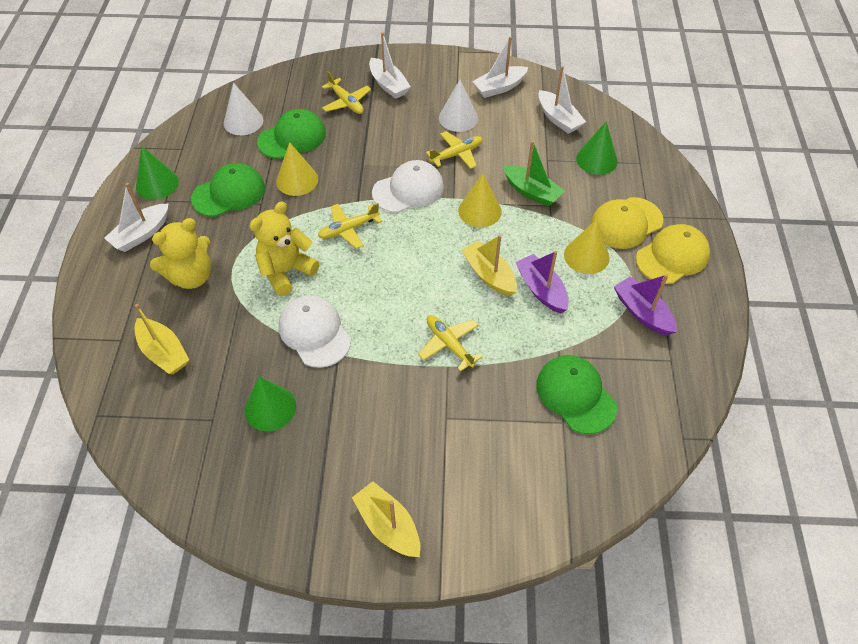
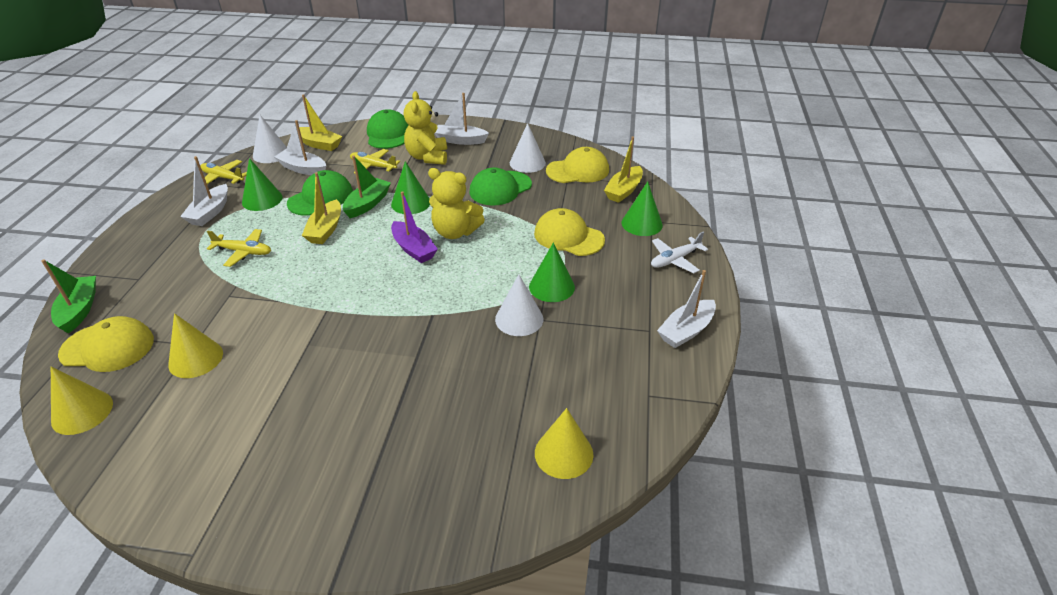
green boat: [503,141,565,207] = 1 -> [41,259,96,333] [343,155,391,218] = 2
green cone: [136,146,179,200] [244,377,296,431] [576,121,618,175] = 3 -> [242,158,283,211] [391,161,430,214] [529,243,575,302] [621,181,663,236] = 4
purple boat: [515,251,569,313] [614,274,677,336] = 2 -> [391,191,438,263] = 1
white cap: [279,296,351,368] [372,160,444,213] = 2 -> none = 0
white cone: [224,83,263,135] [439,80,478,132] = 2 -> [253,115,287,163] [495,274,544,336] [510,123,546,173] = 3
white plane: none = 0 -> [651,232,708,273] = 1
yellow cap: [591,197,663,249] [636,224,710,284] = 2 -> [58,316,154,372] [534,208,605,256] [546,147,609,183] = 3
yellow plane: [318,203,382,249] [321,71,371,114] [418,315,483,372] [426,131,483,169] = 4 -> [200,160,247,184] [207,229,271,267] [350,149,400,174] = 3

